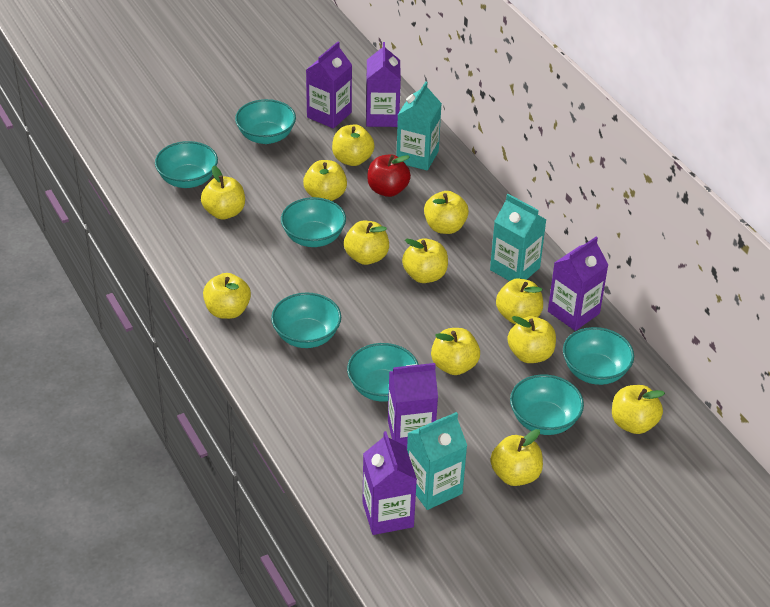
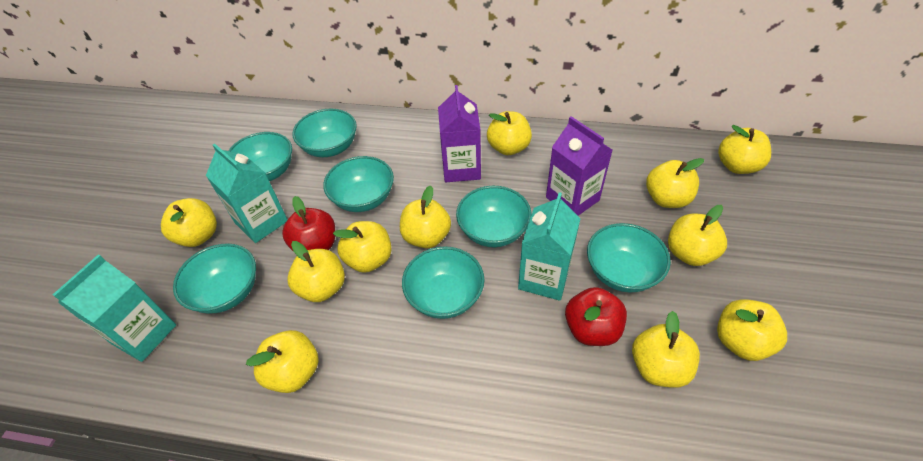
purple carton: [306,42,352,129] [363,431,417,535] [366,42,401,127] [388,363,438,449] [548,237,608,331] = 5 -> [438,85,481,182] [546,116,613,216] = 2
red apple: [367,154,411,197] = 1 -> [282,196,335,252] [565,287,627,346] = 2
yellow apple: [201,166,245,219] [203,273,251,319] [303,160,347,201] [332,125,375,166] [344,221,389,265] [402,238,448,283] [424,191,469,234] [431,328,480,375] [490,429,543,486] [496,278,543,324] [508,316,556,363] [612,385,665,434] = 12 -> [161,198,217,247] [246,330,319,393] [287,241,345,302] [333,221,392,273] [400,185,451,248] [487,111,532,155] [632,311,700,388] [646,158,704,208] [668,205,727,266] [717,299,787,361] [718,125,771,174] = 11

